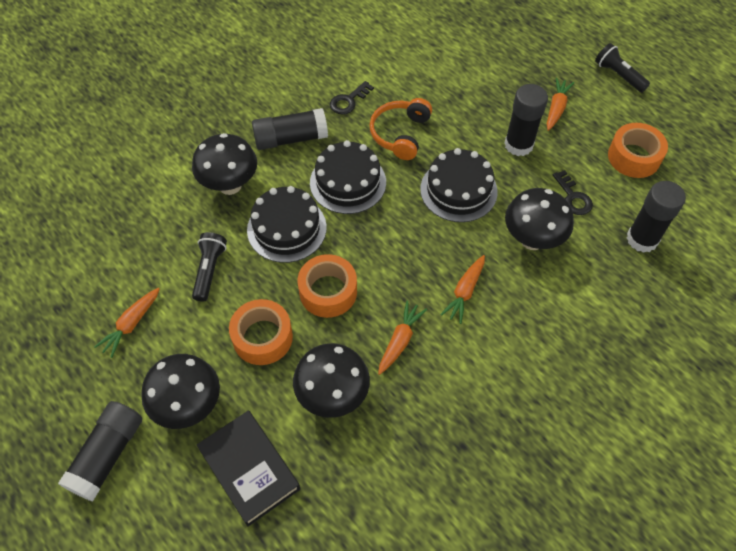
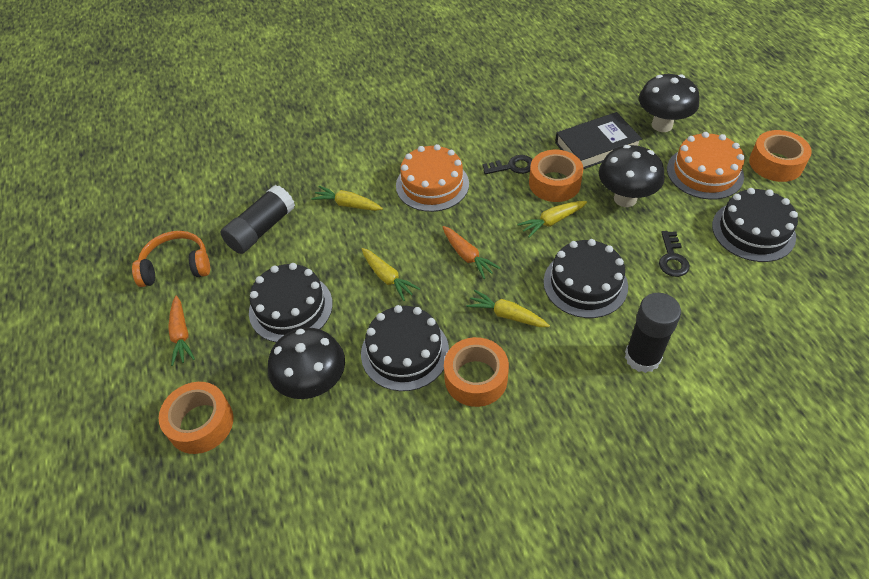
black cake: [247,186,327,263] [310,140,386,214] [420,148,498,222] = 3 -> [249,263,333,342] [361,305,449,391] [544,239,628,318] [712,188,798,262] = 4
black flashlight: [192,232,227,302] [595,43,650,92] = 2 -> none = 0
black glue stick: [58,401,142,502] [252,108,328,150] [505,84,548,156] [627,181,686,253] = 4 -> [220,185,295,254] [625,293,681,373] = 2
black mushroom: [141,354,220,429] [192,133,257,195] [293,343,370,418] [505,188,574,250] = 4 -> [268,328,345,399] [599,145,665,207] [639,74,699,132] = 3
orange cake: none = 0 -> [396,144,469,212] [667,132,745,200] = 2
orange carrot: [94,288,160,358] [378,300,427,375] [440,255,485,324] [547,78,574,131] = 4 -> [168,296,195,366] [443,226,500,279] = 2
orange tape: [229,299,293,365] [298,254,357,318] [608,123,668,178] = 3 -> [158,382,234,454] [444,337,509,407] [529,150,583,202] [749,130,812,182] = 4
yellow carrot: none = 0 -> [311,186,383,211] [362,248,420,301] [466,290,550,327] [517,201,587,238] = 4

